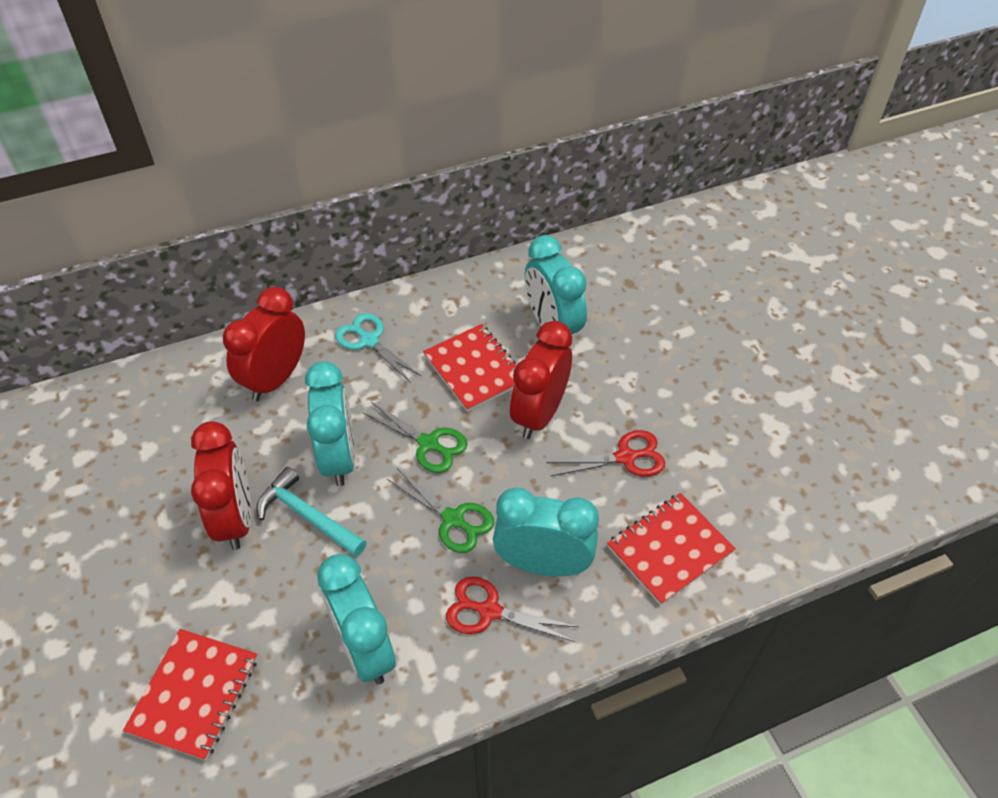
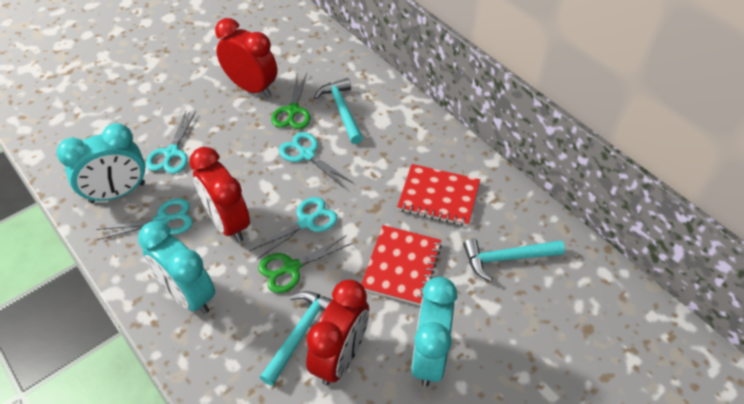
red notebook: [123,629,258,761] [423,324,517,412] [607,493,736,605] = 3 -> [361,225,442,306] [397,164,480,226] = 2
red scissors: [446,576,579,642] [547,430,665,477] = 2 -> none = 0
turquoise clock: [305,361,355,486] [317,554,396,685] [493,488,599,577] [525,235,587,347] = 4 -> [57,123,145,203] [138,221,215,314] [411,277,457,387] = 3
turquoise hammer: [257,467,367,557] = 1 -> [260,291,332,386] [314,78,363,144] [463,238,565,281] = 3
turquoise scissors: [335,313,422,383] = 1 -> [96,198,193,240] [146,111,196,174] [249,197,338,259] [279,132,353,189] = 4

